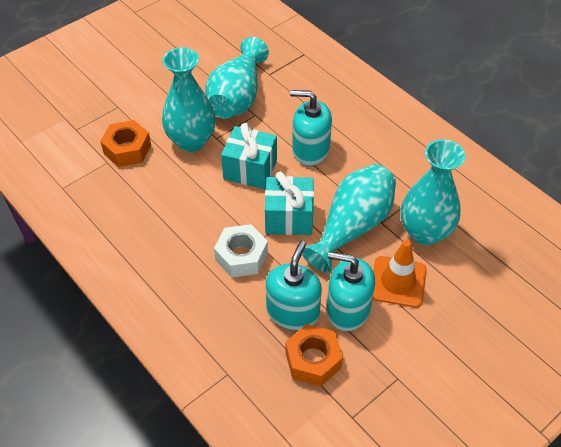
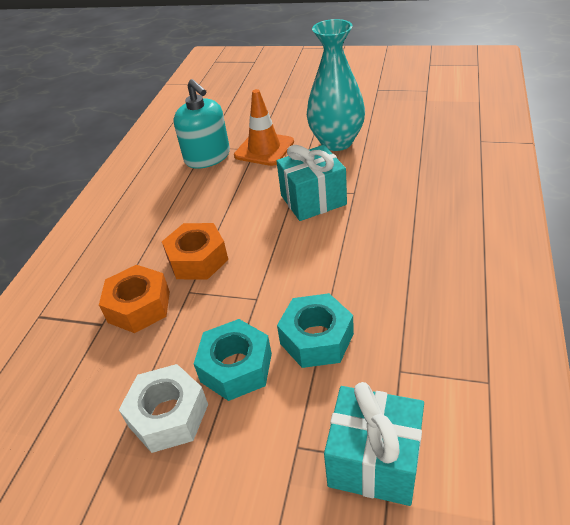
turquoise nut: none = 0 -> [194,319,272,401] [277,293,354,368] = 2
turquoise soap dispenser: [266,241,322,330] [290,90,332,166] [327,252,375,331] = 3 -> [174,79,230,169] = 1
turquoise vase: [162,47,216,152] [205,37,269,119] [302,164,396,273] [401,139,466,245] = 4 -> [307,19,365,151] = 1

